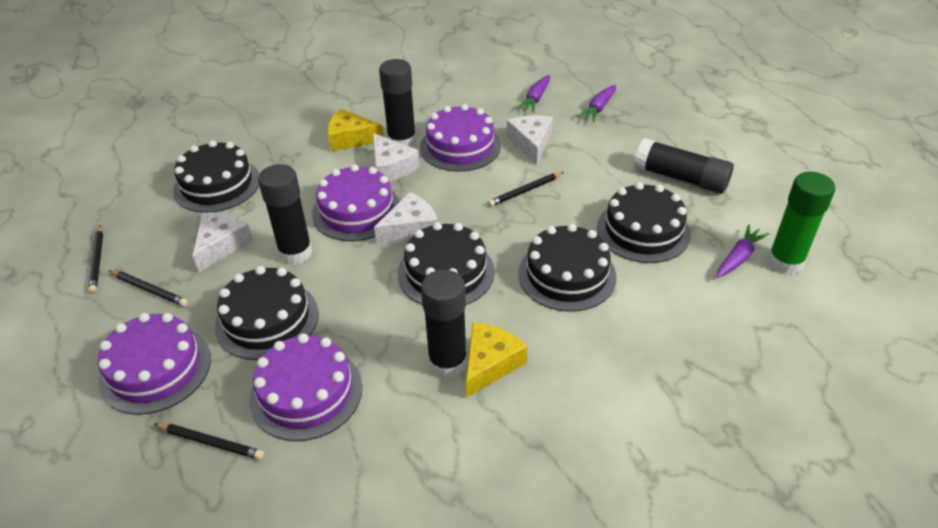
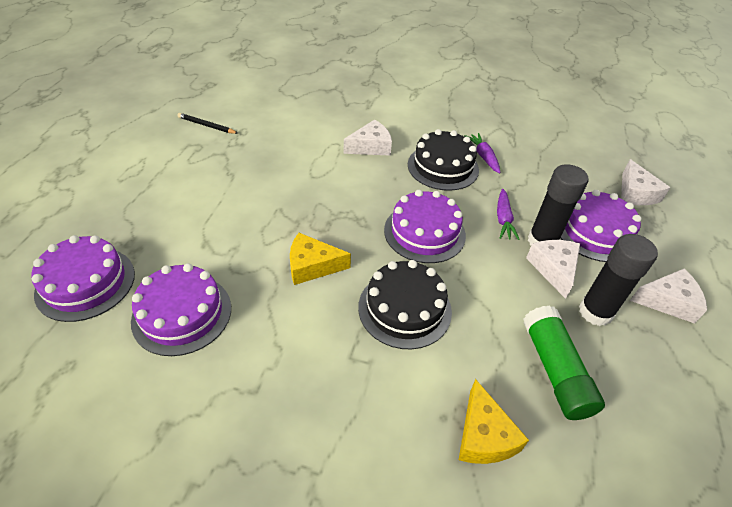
black cake: [173,140,259,213] [215,266,319,360] [398,222,495,305] [518,224,616,312] [597,182,691,263] = 5 -> [358,260,452,349] [408,129,479,191] = 2
black glue stick: [258,164,313,264] [379,59,416,147] [421,270,467,378] [634,138,734,194] = 4 -> [528,164,589,245] [579,234,658,326] = 2
black pencil: [88,225,103,293] [109,270,188,306] [154,423,264,460] [488,172,564,207] = 4 -> [177,113,238,134] = 1
purple carrot: [517,75,550,113] [577,85,616,122] [716,224,770,278] = 3 -> [465,133,501,174] [497,189,520,240] = 2

